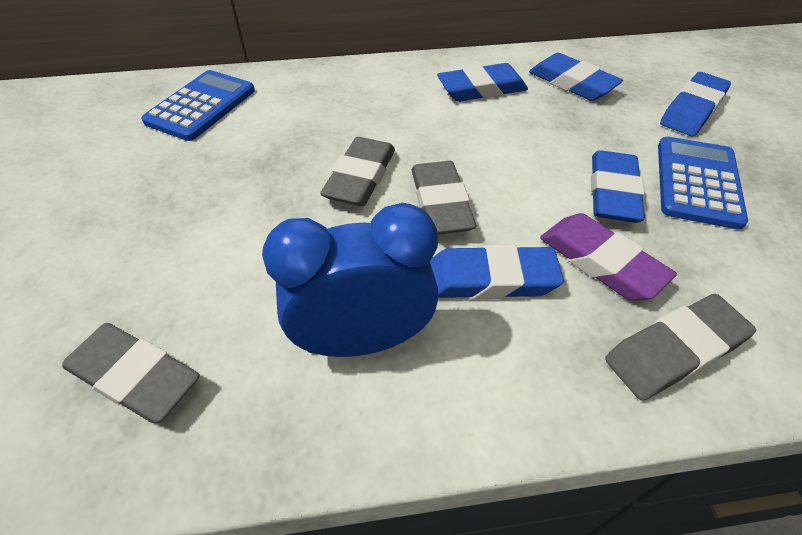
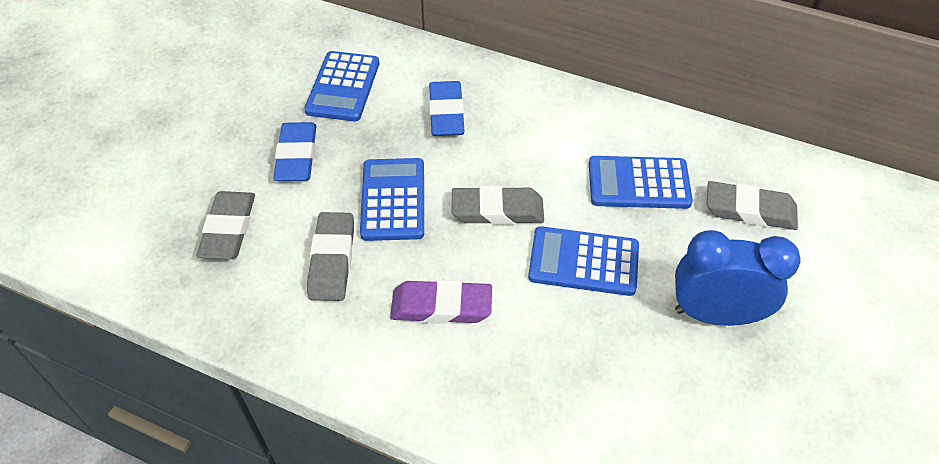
blue calculator: [141,70,255,141] [658,137,748,230] = 2 -> [304,51,379,121] [360,158,424,241] [528,226,639,296] [589,156,693,209] = 4
blue eraser: [430,244,564,299] [437,63,528,102] [529,53,623,101] [591,150,645,223] [660,72,731,136] = 5 -> [273,122,316,181] [429,81,465,136] = 2

